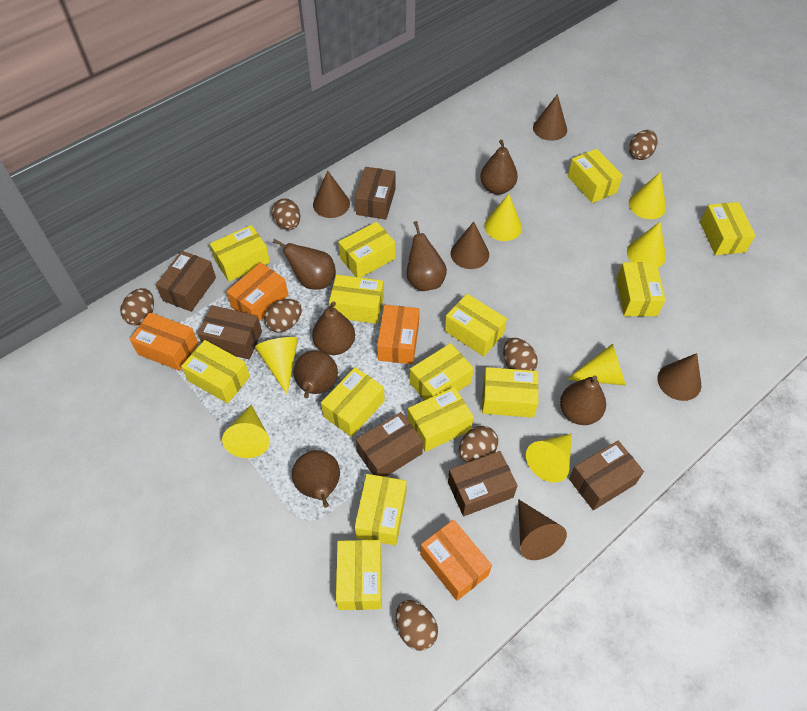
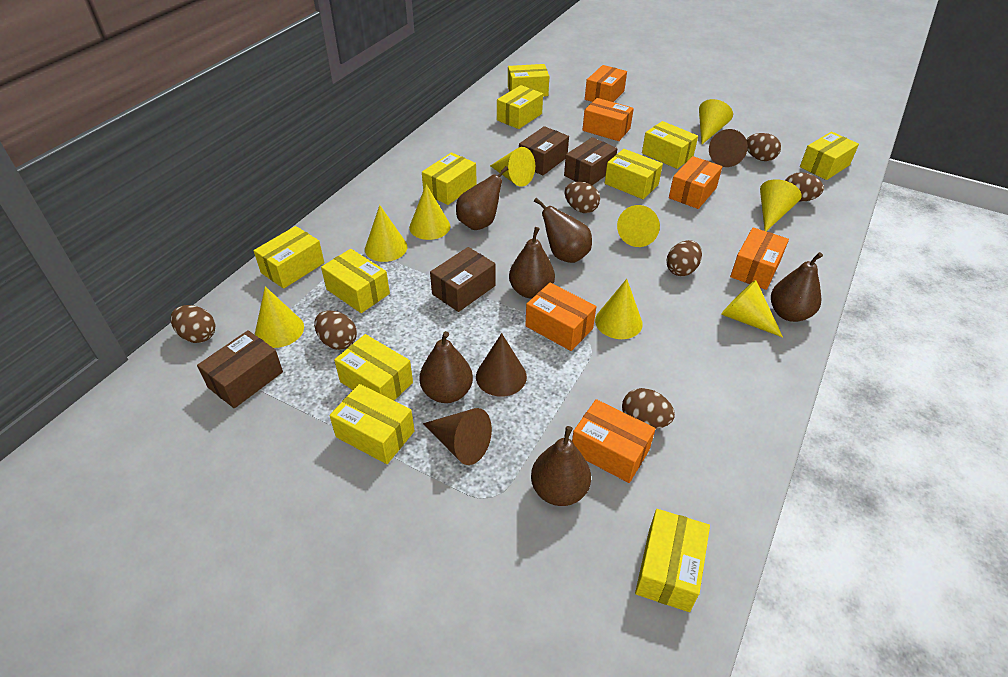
brown box: [156,251,216,312] [198,305,262,359] [355,167,396,219] [356,412,423,477] [448,451,518,516] [569,441,644,510] = 6 -> [197,330,283,408] [430,247,495,312] [519,126,569,175] [564,137,618,185] = 4
brown cone: [313,171,350,218] [451,221,489,269] [518,499,567,560] [533,94,567,141] [657,353,701,401] = 5 -> [423,408,492,465] [476,333,527,397] [709,129,748,167] = 3
brown pear: [273,239,336,290] [292,450,340,508] [293,351,338,398] [312,301,355,355] [406,221,447,291] [480,139,518,194] [560,375,606,425] = 7 -> [419,331,473,403] [456,166,508,230] [509,227,555,298] [531,426,591,506] [534,198,592,263] [771,252,823,322] = 6
orange box: [130,312,199,371] [226,262,288,321] [377,305,419,364] [420,520,492,601] = 4 -> [525,283,596,351] [572,399,656,483] [583,98,634,141] [585,65,627,102] [669,156,722,209] [730,227,789,290] = 6
yellow box: [181,340,250,403] [210,225,270,282] [321,367,385,437] [329,275,384,324] [336,540,381,610] [338,222,396,278] [355,474,407,545] [408,387,474,452] [410,343,474,400] [445,294,507,357] [482,367,539,418] [568,149,623,203] [616,262,666,316] [700,202,756,255] = 14 -> [253,226,324,289] [321,249,390,313] [329,384,415,464] [334,334,413,400] [422,152,477,205] [497,85,543,129] [508,64,549,97] [605,149,663,199] [635,509,710,612] [642,121,698,169] [800,132,859,180] = 11
yellow cone: [222,405,270,458] [255,337,298,394] [484,194,522,241] [526,433,572,483] [567,344,626,386] [627,222,666,268] [629,172,666,219] = 7 -> [255,286,304,348] [365,205,407,262] [409,184,450,240] [490,147,535,187] [595,279,643,339] [617,205,660,247] [699,99,733,144] [721,280,783,337] [760,179,801,231] = 9

